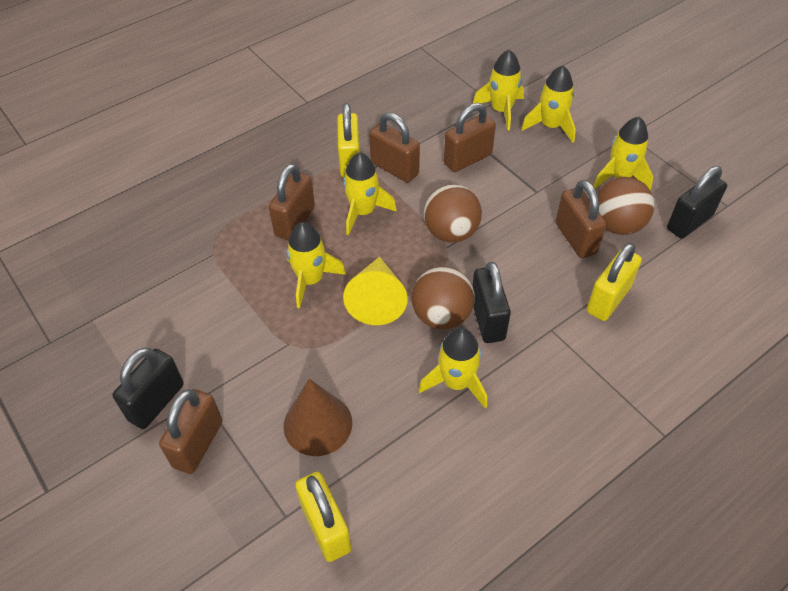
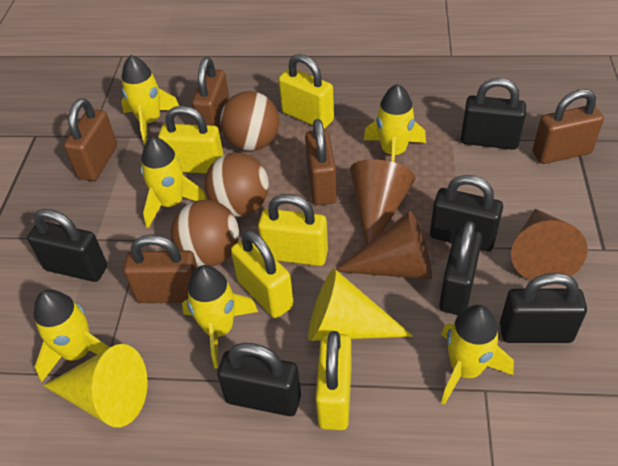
black padlock: [112,347,184,429] [472,262,511,343] [667,166,727,239] = 3 -> [27,209,107,282] [217,343,301,416] [430,175,503,252] [439,221,482,315] [461,78,526,150] [500,273,587,343] = 6
brown cone: [284,379,352,456] = 1 -> [336,211,432,280] [350,159,415,245] [511,209,588,281] = 3
yellow cone: [343,257,408,325] = 1 -> [43,344,148,427] [308,269,413,341] = 2
yellow padlock: [295,472,351,562] [337,103,360,178] [587,243,642,321] = 3 -> [158,106,224,174] [231,230,294,318] [258,194,328,266] [279,54,334,129] [315,331,352,430] = 5

